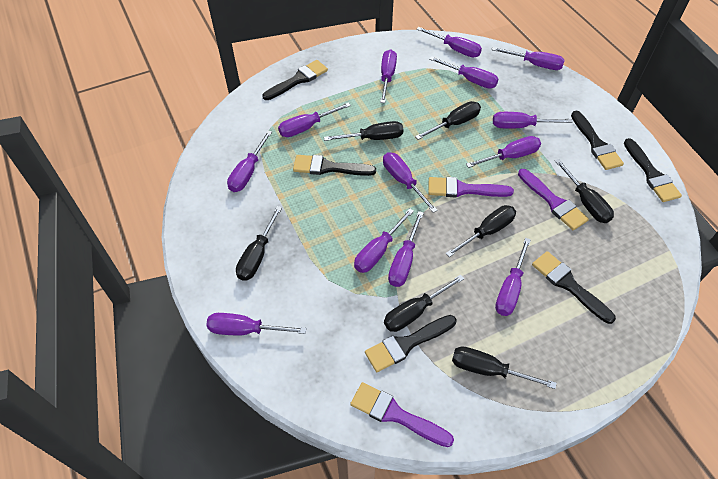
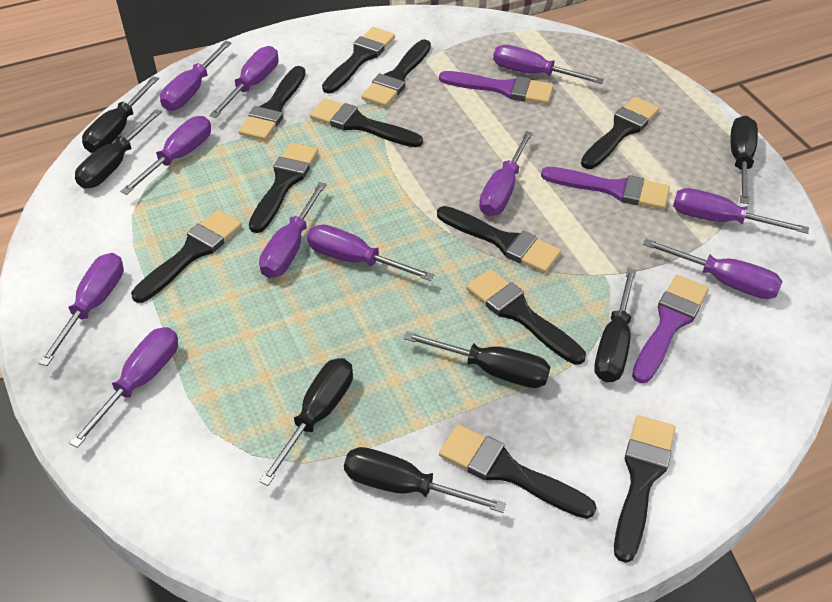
black brush: [262,60,328,100] [293,155,376,176] [365,315,457,372] [532,251,616,324] [571,111,624,170] [624,138,682,202] = 6 -> [131,210,242,303] [239,66,306,141] [249,142,318,233] [310,98,423,147] [322,27,395,94] [361,39,431,107] [437,206,561,273] [439,424,597,519] [466,269,586,365] [581,97,659,169] [614,415,675,563] = 11
purple screwdriver: [206,313,306,335] [227,130,272,192] [278,102,351,137] [354,208,414,273] [380,49,397,103] [383,152,438,213] [388,211,424,287] [417,27,482,58] [429,56,498,89] [466,136,541,168] [491,47,565,70] [493,112,573,129] [495,238,531,316] = 13 -> [39,253,124,366] [70,327,178,448] [120,116,211,195] [160,41,232,111] [210,46,279,118] [259,182,327,278] [307,224,434,281] [479,131,533,216] [493,45,604,84] [643,239,782,299] [673,188,809,234] = 11

